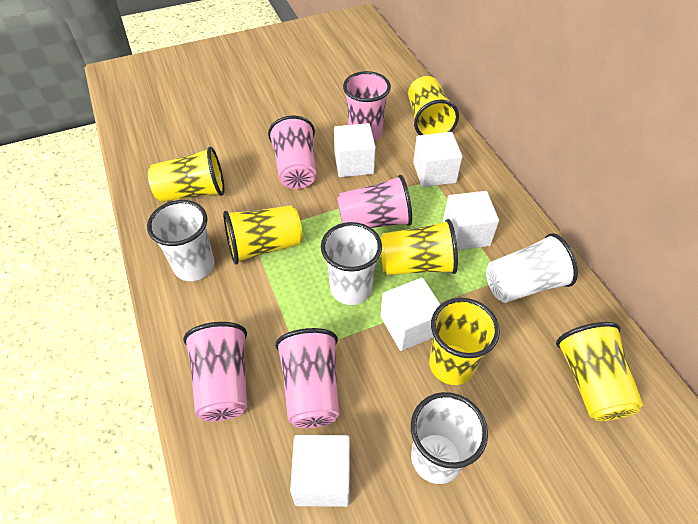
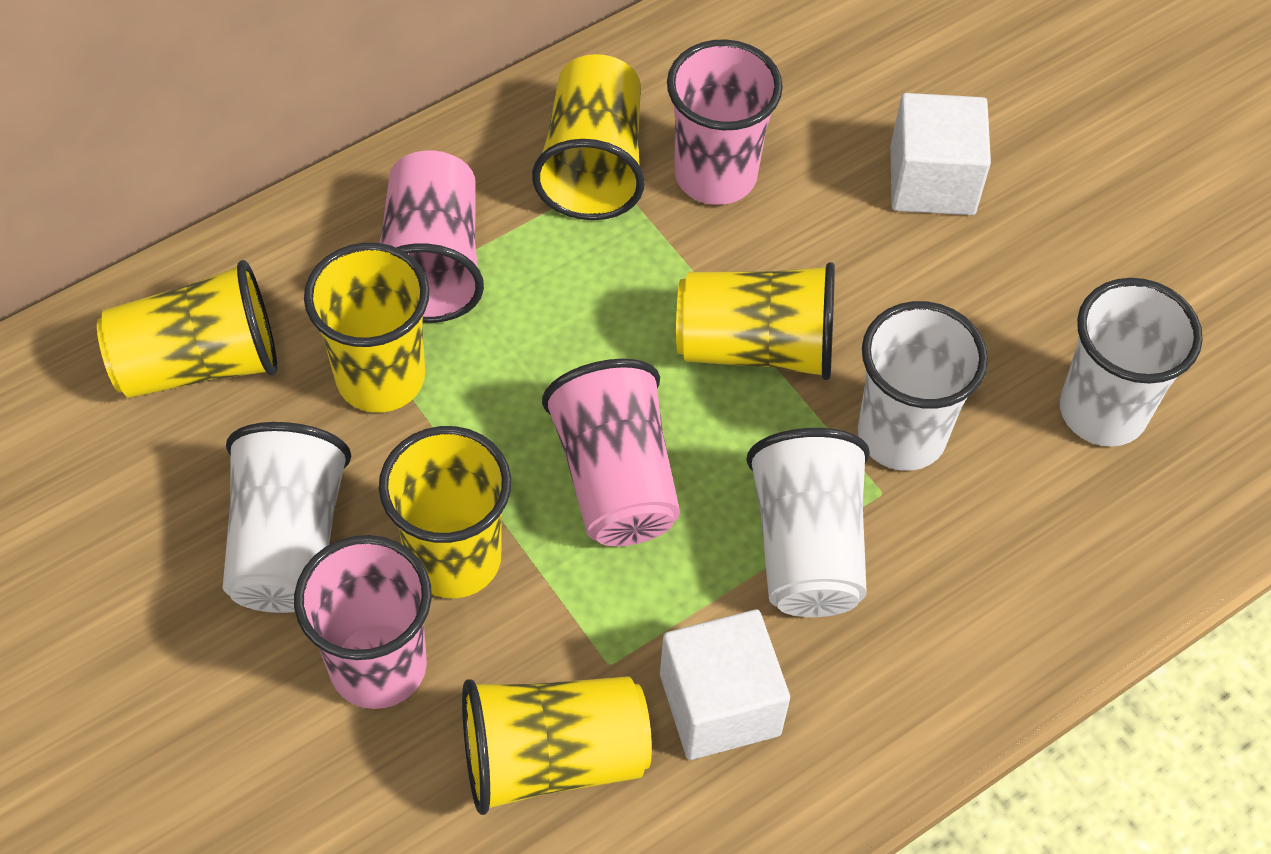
pink cup: [183,322,247,422] [268,115,317,189] [275,328,339,428] [337,175,412,228] [343,71,391,141] = 5 -> [294,535,432,709] [379,150,484,323] [542,359,680,546] [667,39,783,205] = 4
white cube: [290,435,350,507] [334,123,376,177] [380,278,441,351] [413,132,463,187] [443,191,499,250] = 5 -> [660,609,790,760] [890,93,991,215] = 2

